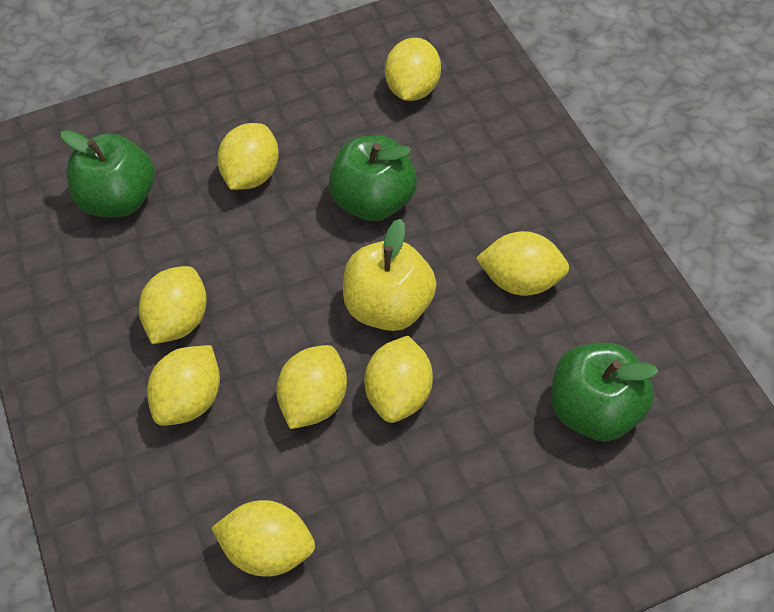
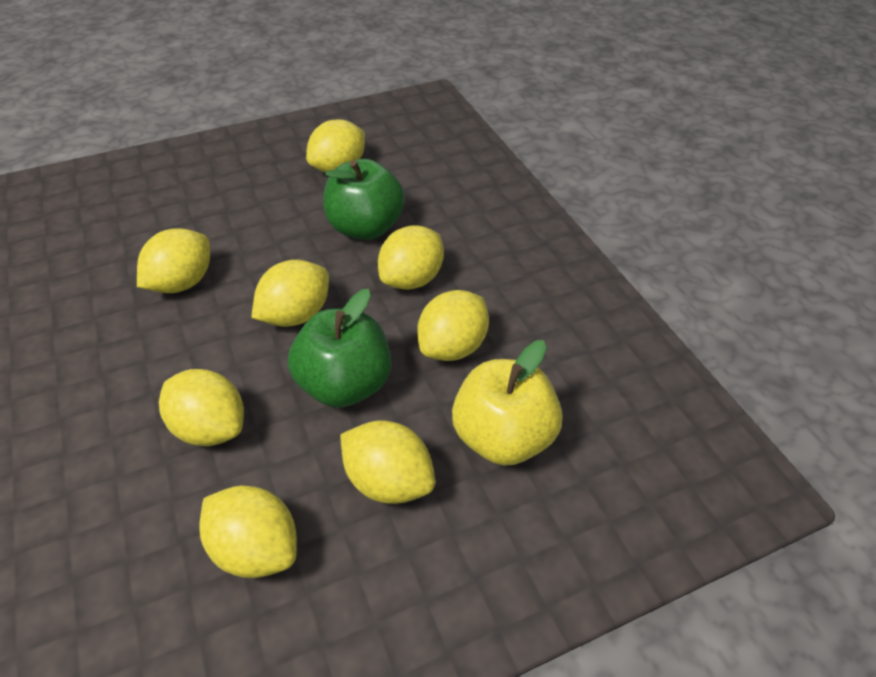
green apple: [60,130,155,217] [329,136,417,221] [551,343,659,441] = 3 -> [288,289,391,408] [323,159,405,240] = 2

